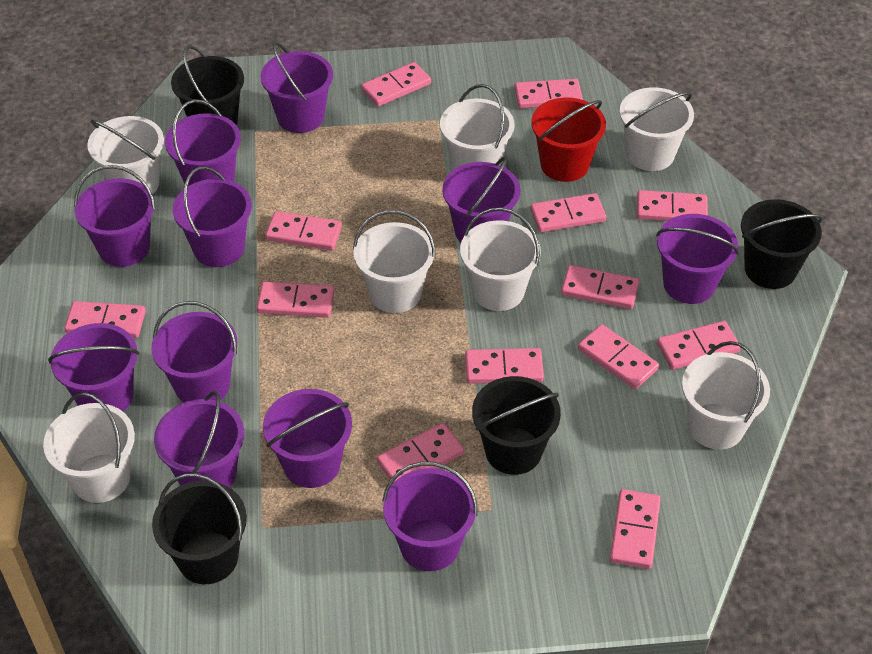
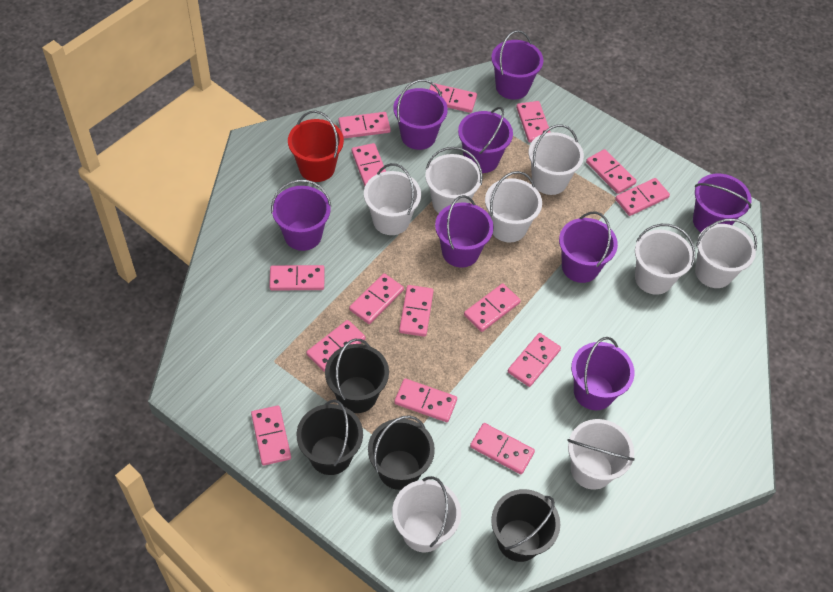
pink domino: [64,301,146,338] [257,282,335,318] [265,211,342,250] [361,62,431,107] [377,423,464,483] [465,348,544,384] [514,79,583,109] [530,193,606,232] [561,265,639,309] [578,324,659,389] [610,489,661,569] [637,190,708,221] [657,321,741,370] = 13 -> [251,405,291,466] [269,265,324,291] [306,320,366,372] [338,112,391,139] [349,273,404,324] [352,143,386,186] [394,378,457,422] [399,285,434,337] [429,83,477,113] [464,284,521,332] [470,423,535,474] [508,333,561,387] [516,101,551,142] [586,149,637,194] [615,178,670,216] = 15
purple bucket: [48,323,139,411] [74,165,156,267] [151,301,237,403] [154,391,244,488] [165,99,241,186] [173,166,252,267] [261,42,333,133] [263,389,352,488] [382,462,478,571] [442,156,520,242] [656,214,739,304] = 11 -> [271,179,331,251] [393,79,448,150] [435,195,494,268] [458,107,513,173] [491,30,543,100] [559,211,618,283] [571,337,635,410] [693,174,752,232] = 8
white bucket: [43,393,135,503] [87,116,164,194] [353,210,436,313] [440,84,514,170] [460,207,541,311] [619,87,694,171] [682,341,770,450] = 7 -> [364,163,421,235] [392,476,461,552] [425,147,483,213] [485,171,542,242] [528,125,584,195] [567,419,635,490] [635,224,695,295] [695,218,757,288] = 8

